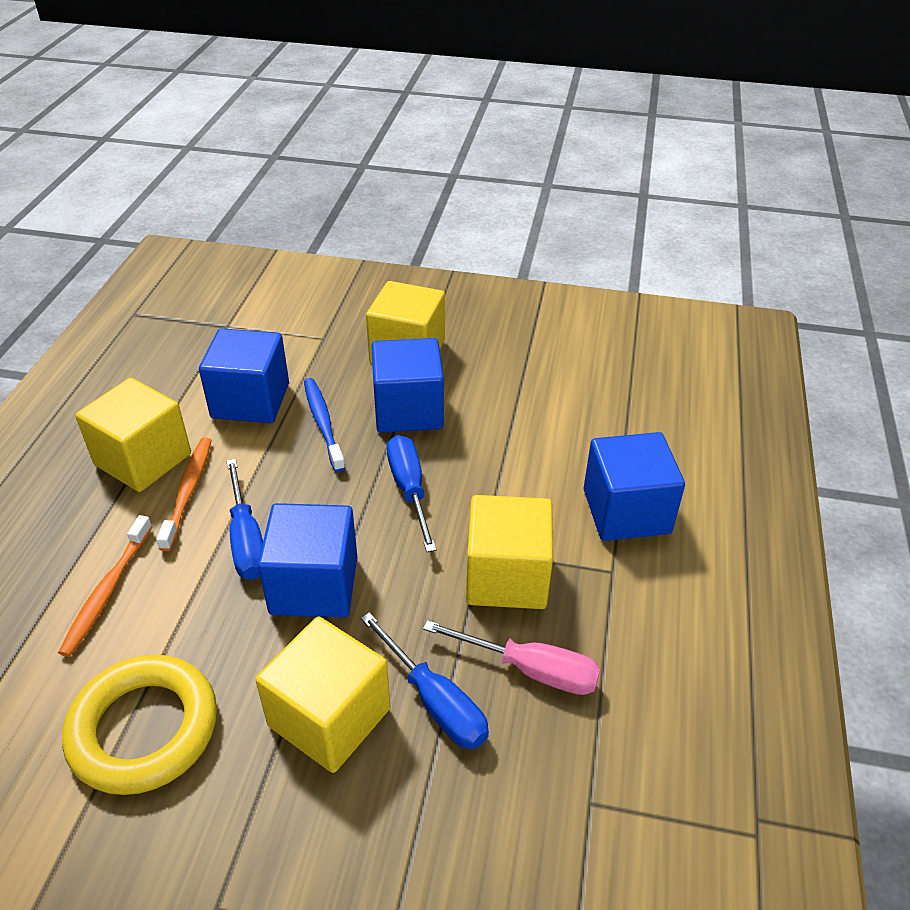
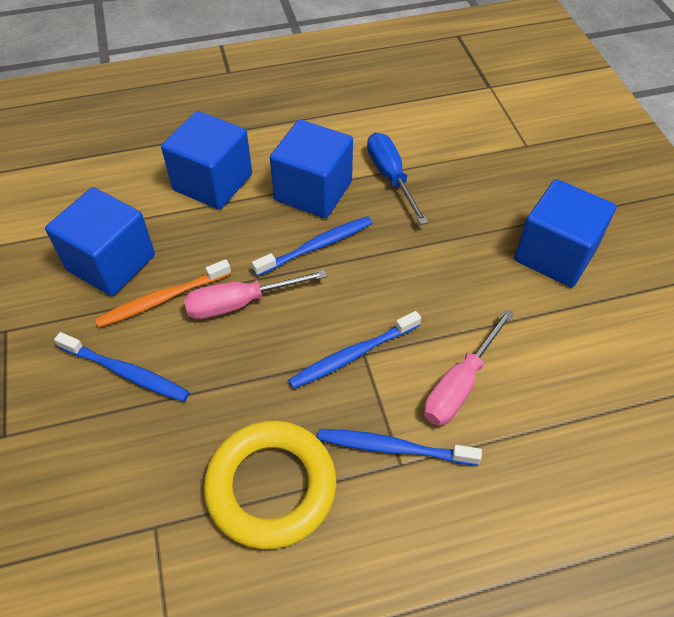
blue screwdriver: [226,459,263,580] [361,612,489,749] [387,435,437,552] = 3 -> [367,132,428,225] = 1
blue toothbrush: [304,378,345,472] = 1 -> [54,332,190,402] [252,216,372,277] [288,311,421,389] [318,429,482,466] = 4
orange toothbrush: [58,515,152,657] [156,437,212,551] = 2 -> [95,259,231,328] = 1
pink screwdriver: [423,620,600,695] = 1 -> [184,270,327,319] [424,309,514,426] = 2
yellow cube: [75,378,191,492] [256,617,390,773] [366,281,445,363] [466,495,553,609] = 4 -> none = 0

